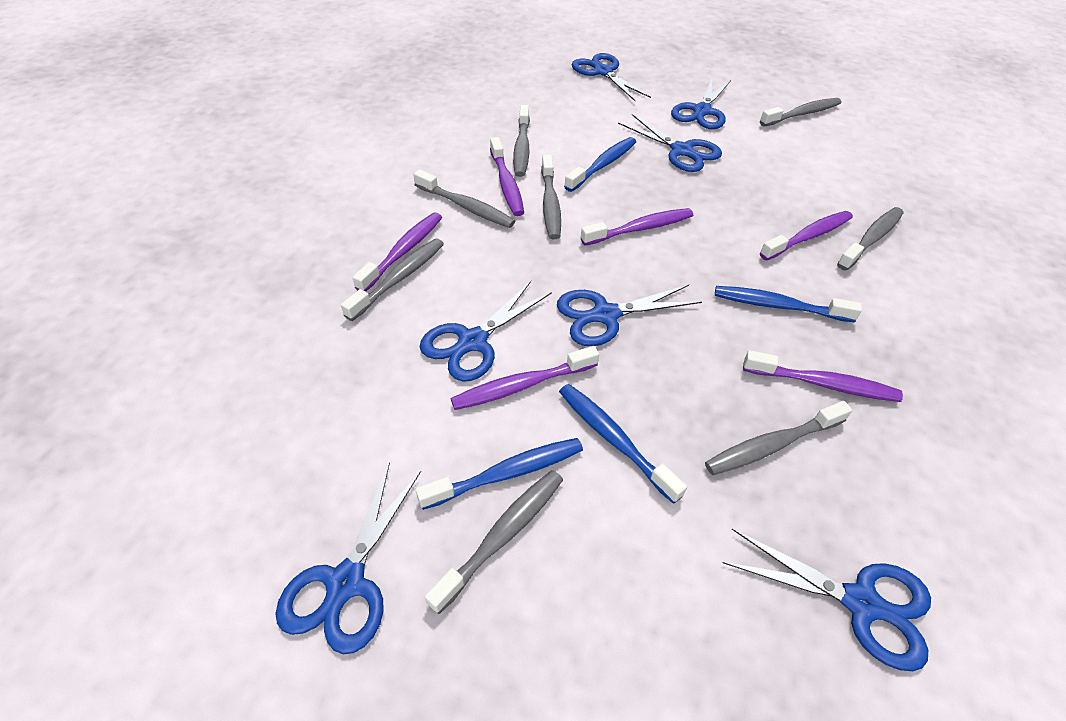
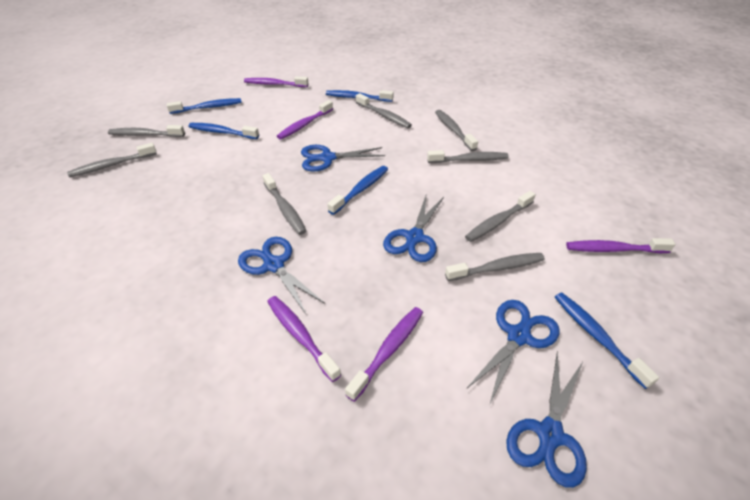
blue scissors: [275,462,421,654] [420,281,552,382] [557,285,702,346] [572,53,651,101] [618,114,722,172] [671,79,731,129] [722,529,931,671] = 7 -> [238,237,325,314] [301,145,385,172] [383,193,444,262] [466,300,560,403] [506,351,587,488] = 5
blue toothbrush: [416,438,583,510] [559,384,687,504] [564,137,636,192] [715,286,862,322] = 4 -> [167,98,242,114] [189,123,259,139] [326,90,394,102] [327,166,388,215] [555,293,659,389] = 5
purple toothbrush: [352,212,442,292] [451,346,599,410] [490,137,524,216] [581,208,693,246] [743,350,903,402] [760,211,853,261] = 6 -> [244,76,308,87] [267,296,341,382] [277,100,333,140] [345,307,423,402] [566,238,675,253] = 5

